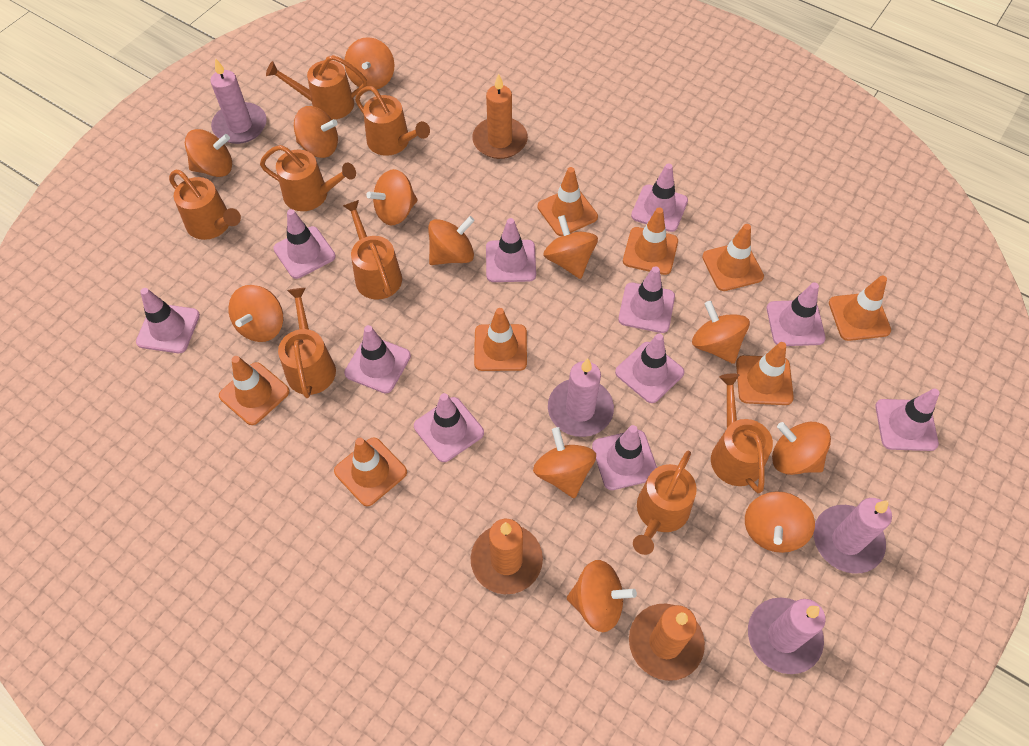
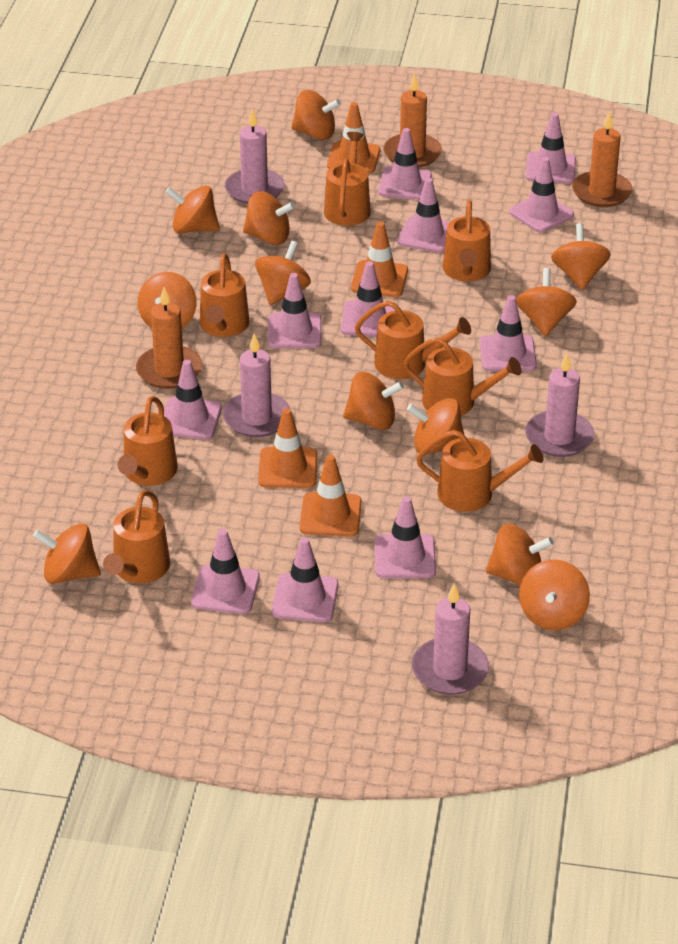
orange traffic cone: [219,356,290,425] [334,437,407,506] [474,308,527,371] [538,167,598,236] [623,208,678,275] [702,224,764,291] [736,342,794,405] [829,276,891,341] = 8 -> [258,408,317,488] [300,455,362,537] [327,102,380,173] [351,222,408,297] = 4

